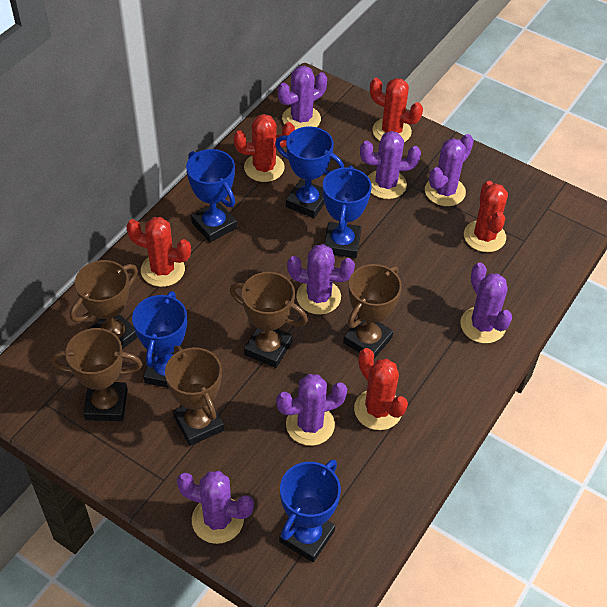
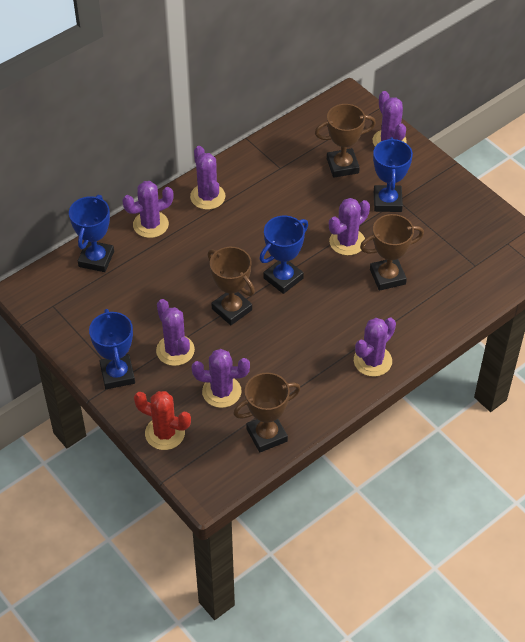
blue trophy: [132,291,187,388] [186,149,237,242] [275,126,344,218] [279,460,341,562] [323,165,372,258] = 5 -> [69,195,114,272] [89,309,135,389] [259,216,308,294] [373,137,413,212] = 4
brown trophy: [51,328,142,421] [70,260,138,349] [165,346,224,446] [230,272,308,368] [343,264,402,359] = 5 -> [208,247,255,325] [233,372,300,452] [315,104,376,178] [360,214,424,291] = 4
red cactus: [126,217,191,287] [234,114,295,182] [354,348,408,430] [370,78,423,142] [464,181,508,252] = 5 -> [134,391,191,450] = 1

